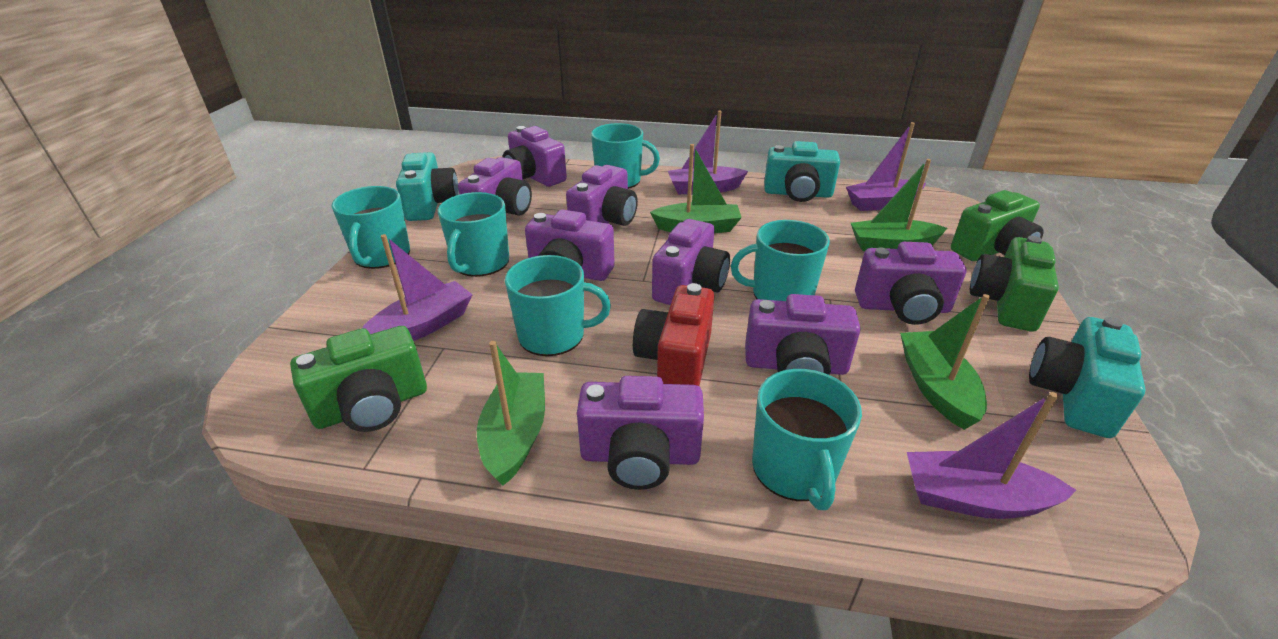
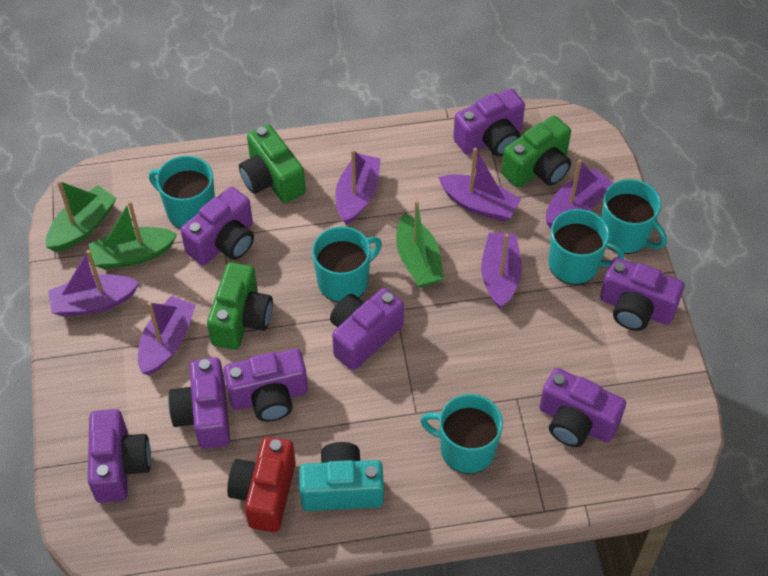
green boat: [477,341,545,486] [650,144,742,233] [851,159,948,251] [900,294,990,430] = 4 -> [46,181,117,252] [89,201,177,269] [396,200,444,287] = 3
purple boat: [362,234,473,341] [668,111,748,194] [846,122,926,211] [907,392,1076,519] = 4 -> [48,250,139,317] [138,296,196,375] [335,150,381,225] [438,148,521,222] [481,232,522,309] [546,160,613,228] = 6
turquoise camera: [396,152,459,221] [764,141,840,202] [1029,317,1146,438] = 3 -> [299,442,384,511] = 1
turquoise mug: [331,186,410,269] [438,192,509,277] [505,255,611,356] [591,123,660,189] [731,220,830,301] [752,369,862,510] = 6 -> [149,156,215,229] [312,226,382,302] [420,394,503,474] [549,209,624,285] [601,179,667,254] = 5

